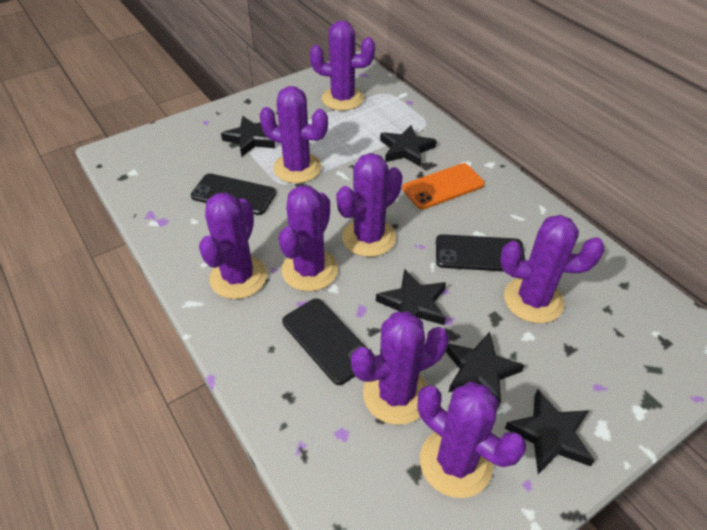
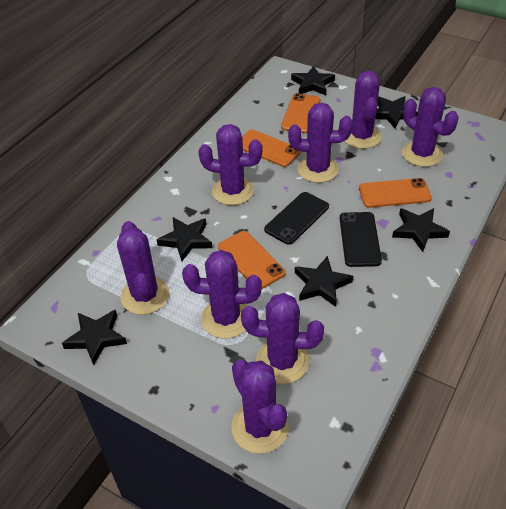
black phone: [191,173,276,215] [282,298,367,385] [436,234,525,272] = 3 -> [264,192,329,245] [340,212,382,267] = 2
black star: [221,116,275,156] [376,269,446,325] [380,125,437,167] [446,332,524,407] [505,389,595,474] = 5 -> [62,310,127,365] [157,217,212,261] [291,66,335,95] [295,256,353,307] [375,96,418,129] [392,208,450,252] = 6
orange phone: [402,163,485,209] = 1 -> [218,231,286,289] [242,130,301,167] [281,93,320,133] [359,178,432,208] = 4

